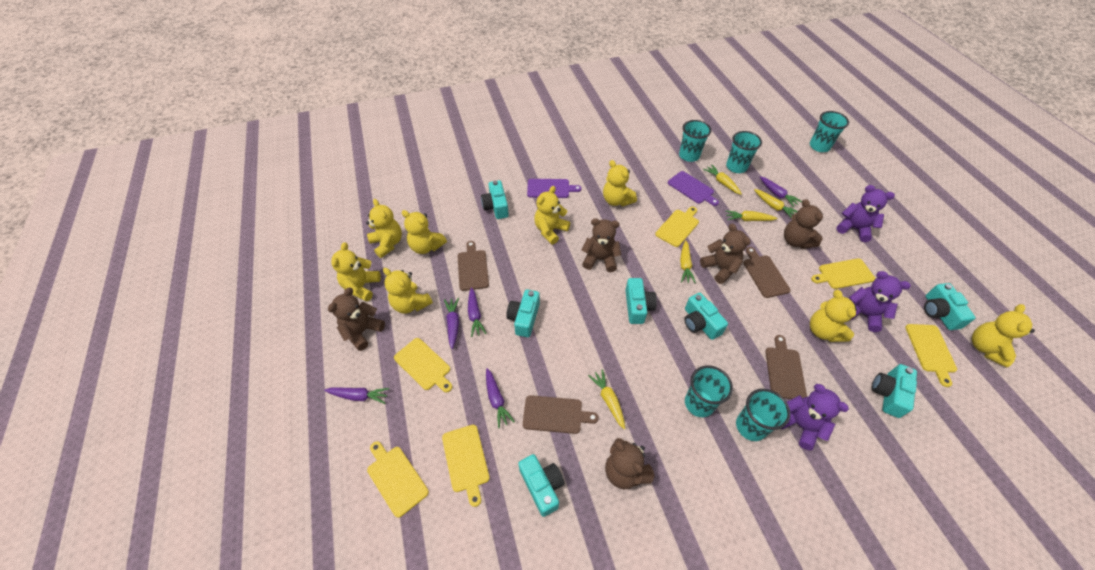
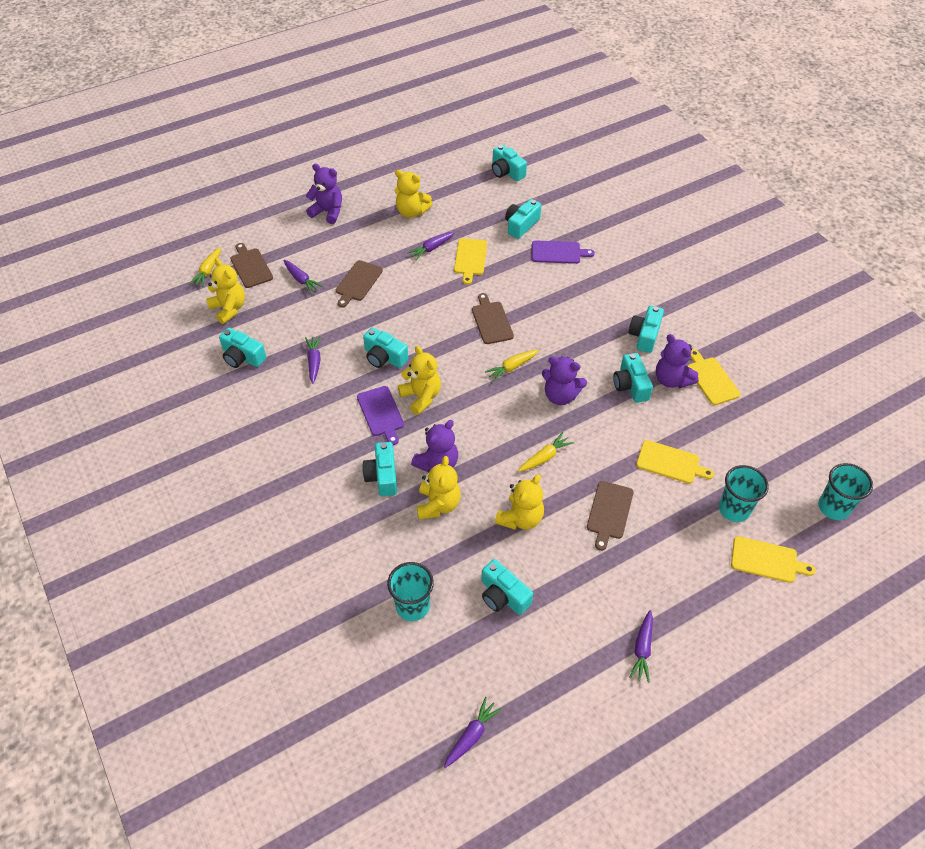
brown teddy bear: [328,288,385,351] [582,218,621,272] [605,438,655,489] [700,223,751,284] [784,199,823,249] = 5 -> none = 0
purple teddy bear: [781,384,849,450] [836,185,895,242] [849,271,911,332] = 3 -> [306,164,342,224] [411,420,458,472] [542,356,587,405] [656,334,699,388] = 4
turquoise camera: [481,180,509,219] [506,289,540,337] [518,454,565,517] [625,278,657,324] [684,293,728,340] [872,364,917,418] [924,283,976,330] = 7 -> [219,328,266,368] [362,442,397,496] [363,327,408,368] [482,559,533,615] [492,145,527,181] [505,199,541,239] [613,353,653,403] [628,306,664,353] = 8
turquoise cup: [679,120,711,162] [685,365,733,417] [726,131,762,173] [736,389,791,441] [810,111,849,152] = 5 -> [387,562,434,621] [719,465,769,522] [818,463,873,520] = 3
yellow carrot: [588,369,625,429] [680,240,696,283] [703,165,742,195] [725,210,777,221] [754,189,798,218] = 5 -> [189,247,221,287] [485,350,539,382] [518,432,574,472] = 3
yellow cutting board: [367,441,429,518] [394,338,452,393] [442,425,490,507] [655,207,699,247] [811,258,876,289] [905,324,957,387] = 6 -> [454,238,487,285] [636,440,714,484] [687,349,741,405] [731,536,816,583] = 4
yellow teddy bear: [331,242,381,302] [366,199,402,258] [383,268,433,314] [402,210,447,254] [534,186,570,244] [603,160,637,206] [810,290,857,342] [972,304,1035,368] = 8 -> [206,258,245,324] [395,170,433,218] [398,346,441,415] [417,456,461,519] [495,474,544,530] = 5

